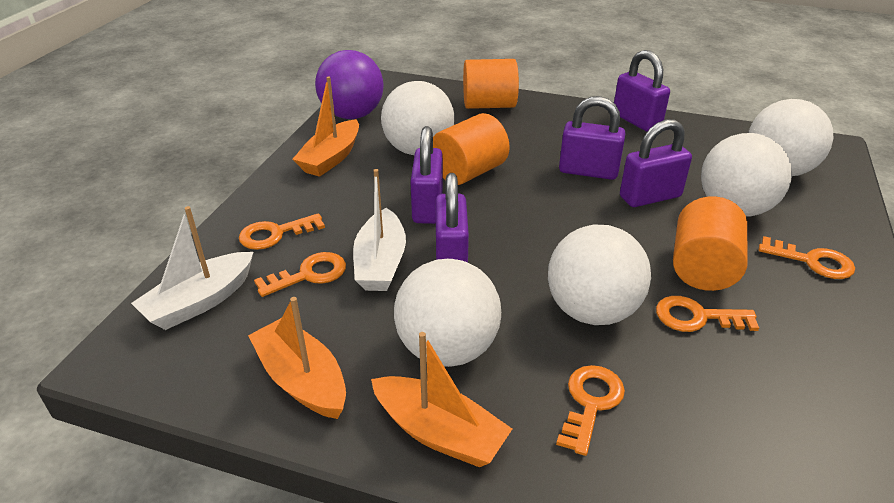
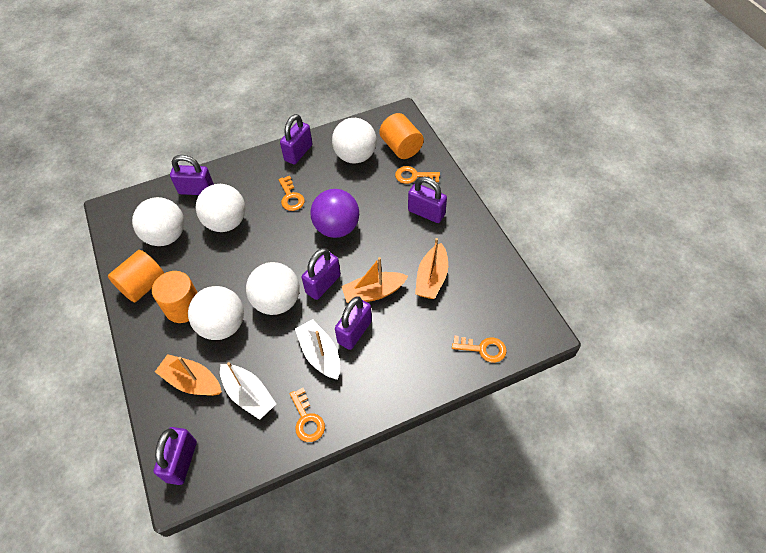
orange key: [239,213,325,250] [254,252,346,297] [556,365,625,456] [656,296,759,332] [759,236,855,279] = 5 -> [278,176,305,211] [289,388,325,442] [395,166,440,184] [452,336,507,363] = 4
purple padlock: [410,126,443,224] [435,173,469,262] [559,96,625,180] [614,50,670,132] [620,119,692,207] = 5 -> [153,427,197,485] [170,155,214,195] [280,114,312,164] [302,248,341,300] [335,296,372,350] [408,177,447,223] = 6

